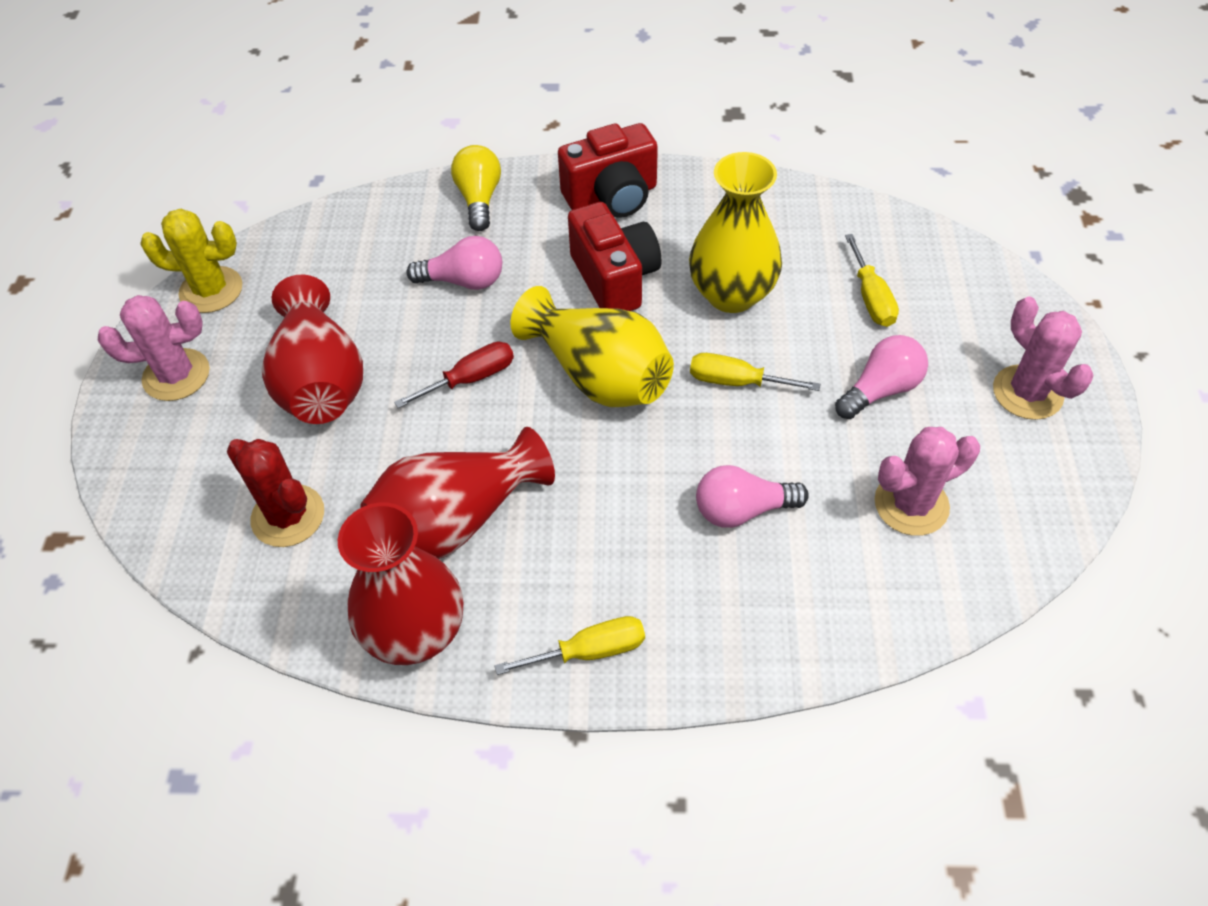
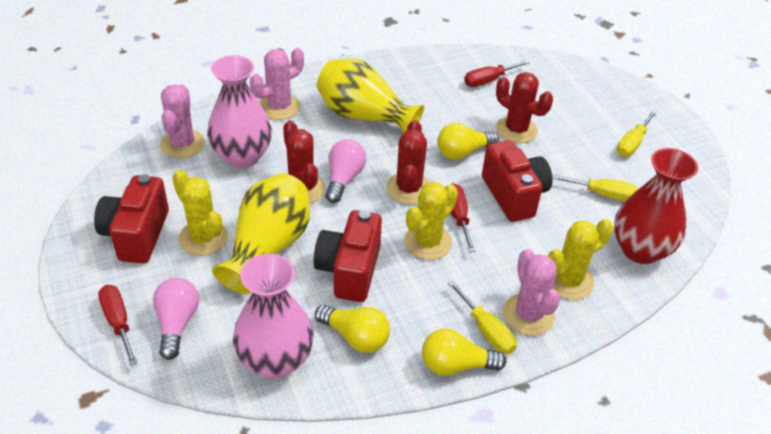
pink light bulb: [407,236,502,290] [696,465,809,528] [835,335,928,419] = 3 -> [153,278,199,360] [325,140,366,203] = 2
pink vase: none = 0 -> [207,55,272,168] [233,254,314,379] = 2
red cactus: [227,439,324,547] = 1 -> [283,121,325,204] [386,120,430,204] [496,72,553,143] = 3
red camera: [558,123,658,218] [568,202,662,311] = 2 -> [94,174,169,264] [314,210,382,302] [482,140,552,222] = 3
red screwdriver: [394,342,514,408] = 1 -> [98,285,138,366] [451,183,475,252] [464,60,530,87] = 3
red vase: [262,275,363,424] [338,502,463,665] [361,427,555,559] = 3 -> [614,148,698,264] = 1
yellow cactus: [140,209,242,313] = 1 -> [172,170,228,256] [404,182,458,260] [548,219,613,300] = 3
yellow light bulb: [451,145,501,231] = 1 -> [315,305,390,353] [422,329,506,376] [437,123,499,160] = 3

